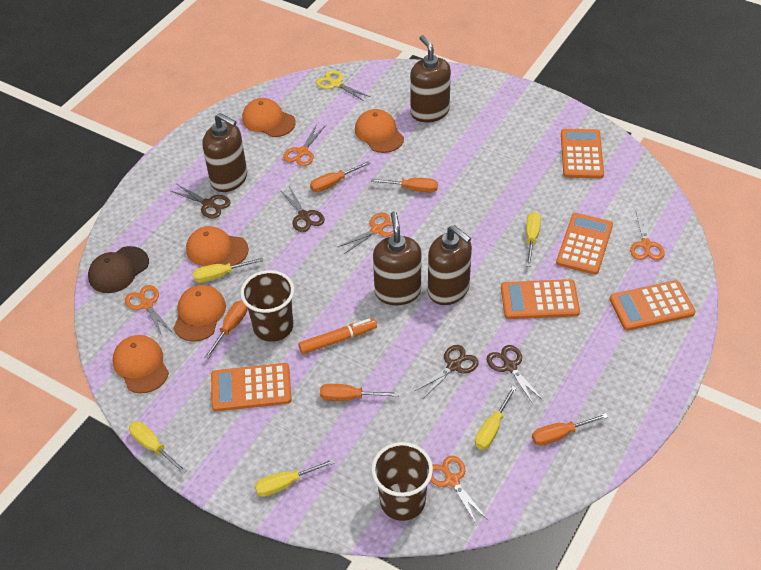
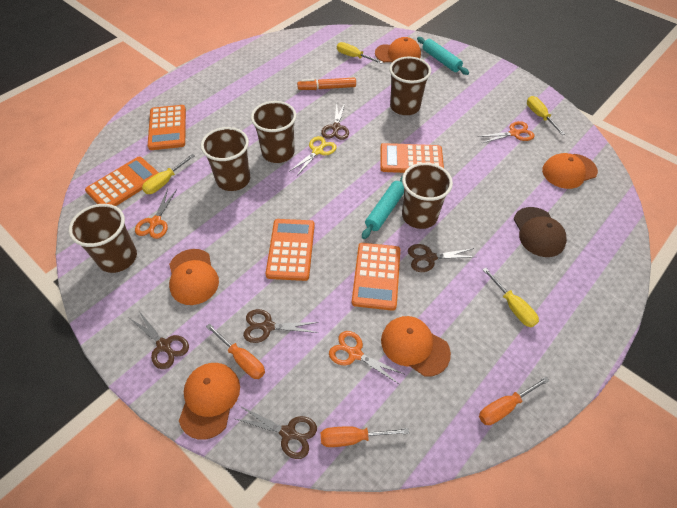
brown cup: [240,270,294,342] [371,442,433,521] = 2 -> [69,204,137,273] [201,127,250,191] [251,101,296,163] [389,56,431,115] [402,163,453,229] = 5
brown scissors: [171,184,231,219] [280,186,325,232] [415,345,479,398] [486,345,544,405] = 4 -> [129,310,189,369] [236,406,317,459] [243,309,319,343] [321,103,349,140] [408,244,475,272] = 5
brown soap dispenser: [203,113,247,192] [373,211,421,305] [410,35,451,122] [428,225,472,305] = 4 -> none = 0
orange scissors: [125,285,173,336] [283,124,326,166] [338,213,394,254] [430,456,488,525] [630,210,665,260] = 5 -> [135,189,177,239] [329,331,404,384] [478,121,535,143] = 3
orange screwdriver: [205,300,248,359] [310,161,370,192] [320,384,399,401] [371,178,438,193] [532,413,608,446] = 5 -> [206,323,265,379] [321,426,409,447] [479,377,550,425] = 3
turquoise rolling pin: none = 0 -> [362,176,404,239] [417,37,469,75] = 2
yellow screwdriver: [129,421,187,474] [193,257,264,283] [255,459,335,497] [475,386,516,450] [526,212,541,267] = 5 -> [142,154,195,194] [337,42,383,64] [482,268,539,327] [527,96,565,135] = 4

